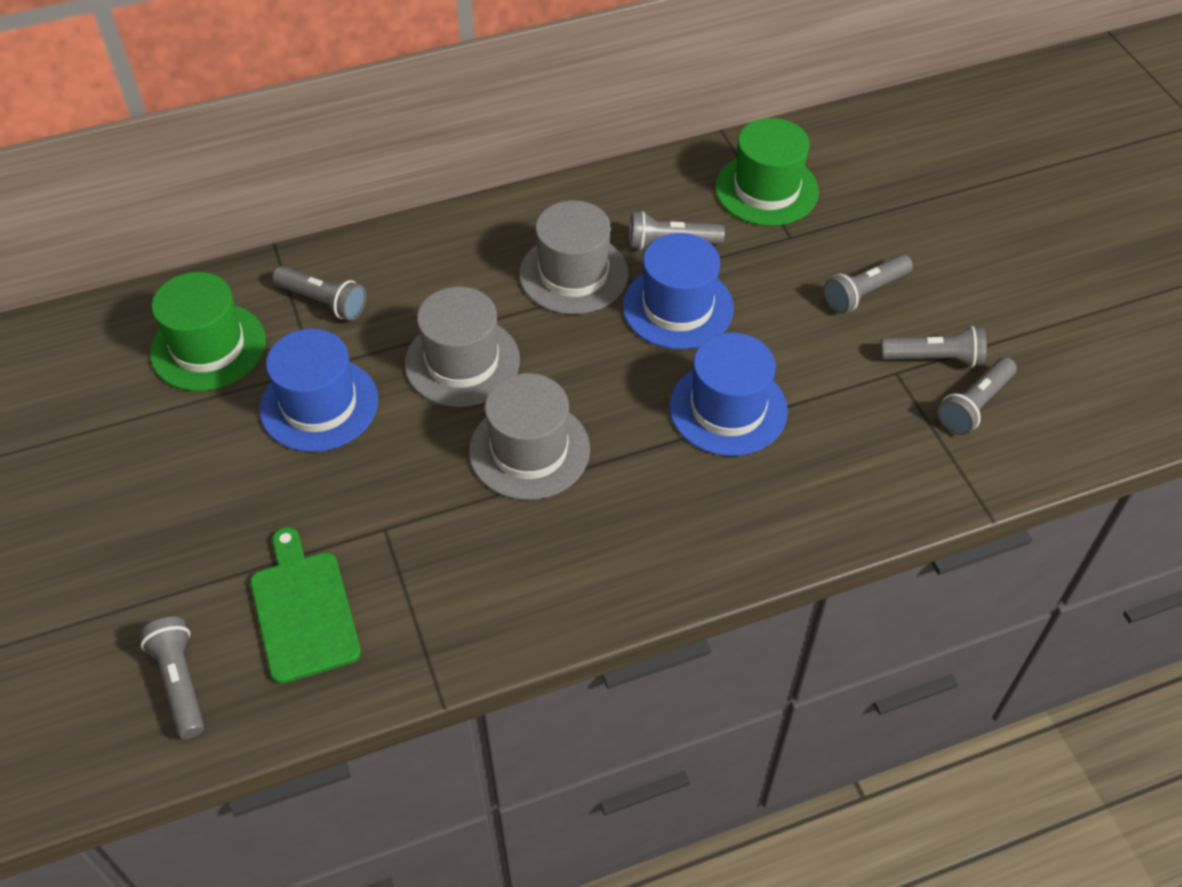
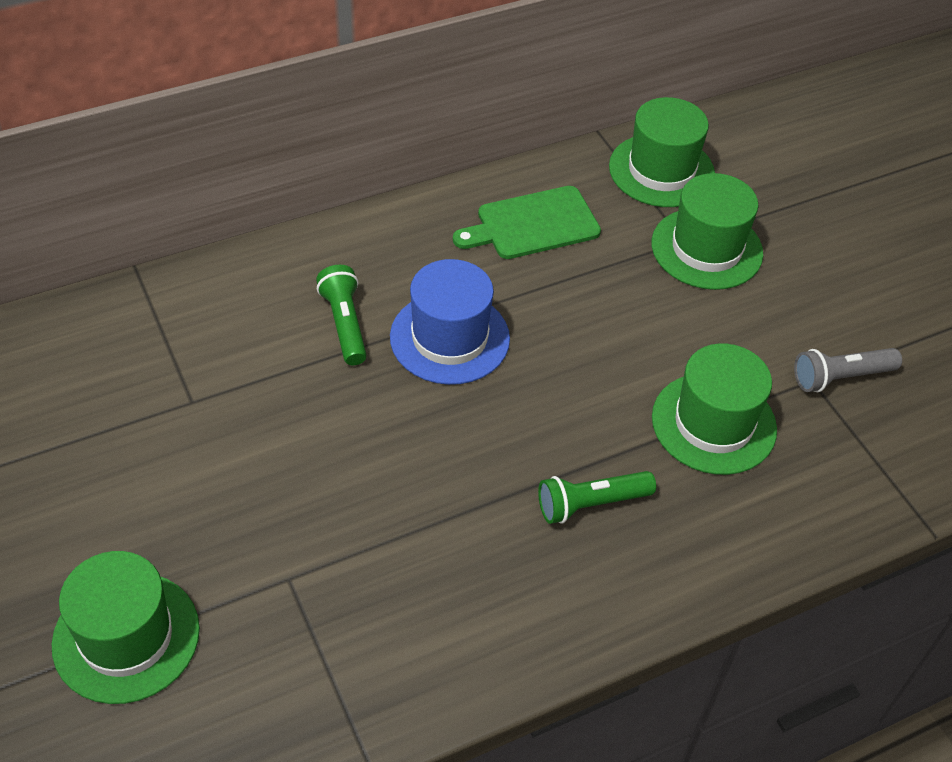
blue hat: [259,329,378,452] [622,233,734,349] [669,333,788,456] = 3 -> [390,259,510,385] = 1
green flashlight: none = 0 -> [316,265,367,365] [538,471,656,524] = 2
green hat: [150,272,266,391] [715,118,819,226] = 2 -> [52,551,200,704] [609,97,715,207] [651,173,763,290] [652,343,777,475] = 4
grey flashlight: [140,617,204,739] [272,266,366,321] [629,211,725,250] [824,254,913,314] [880,326,987,367] [937,357,1017,435] = 6 -> [794,348,902,392] = 1
grey hat: [405,286,520,407] [469,373,590,500] [519,200,628,314] = 3 -> none = 0

